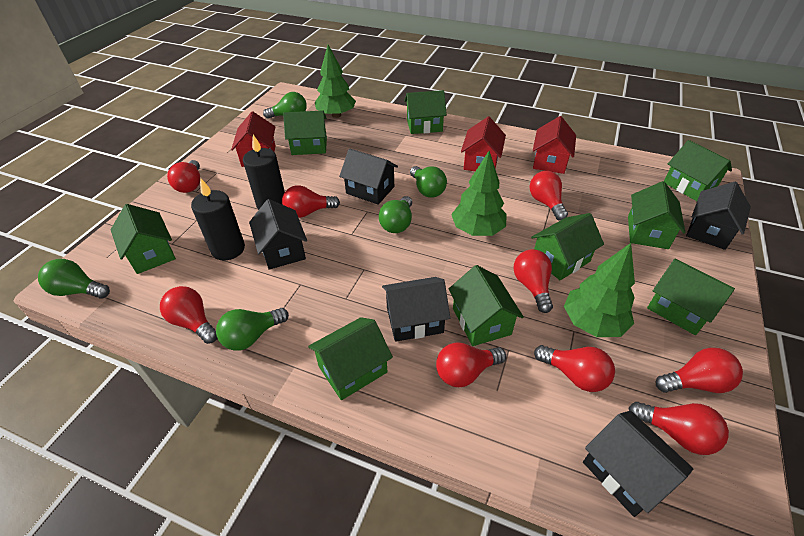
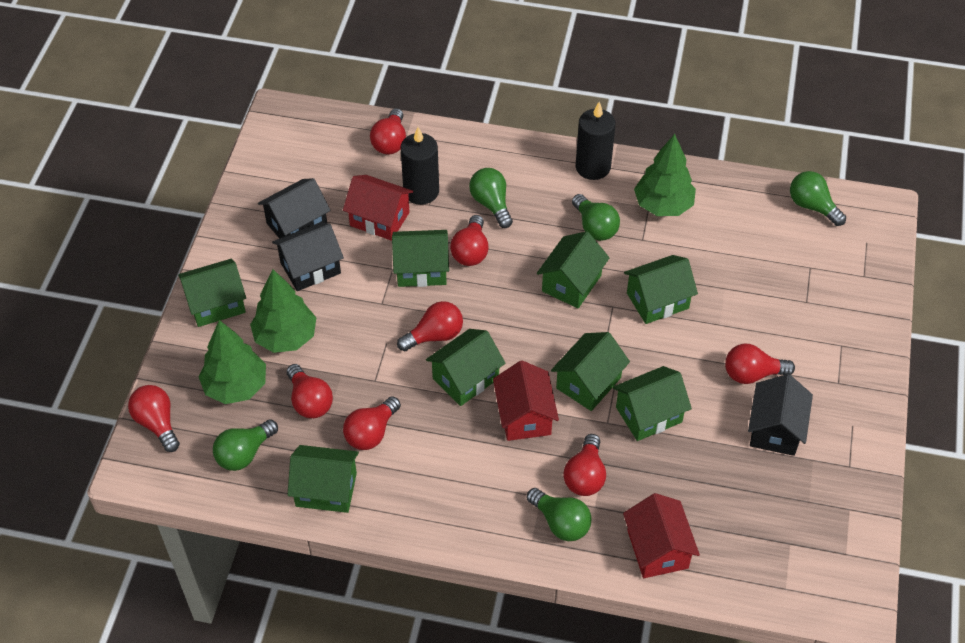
black house: [249,199,307,270] [339,148,398,205] [382,277,450,342] [583,411,693,517] [686,182,751,250] = 5 -> [258,178,331,239] [272,222,344,291] [748,374,813,456] = 3
green house: [111,204,176,274] [283,110,327,155] [308,317,393,400] [404,90,447,134] [449,265,524,346] [531,213,604,280] [628,181,686,249] [647,259,735,335] [664,140,732,201] = 9 -> [178,259,246,327] [287,445,359,513] [392,230,449,287] [426,329,506,406] [537,231,610,308] [551,332,630,411] [613,366,692,441] [624,255,698,324] = 8
red light bulb: [160,286,217,344] [167,160,200,193] [282,185,340,218] [436,342,506,387] [514,249,553,313] [530,171,568,220] [534,345,615,392] [629,402,729,455] [656,348,743,393] = 9 -> [128,385,180,452] [287,364,333,418] [343,396,401,450] [370,108,406,154] [397,301,463,351] [450,215,489,266] [563,434,606,496] [725,344,795,384] = 8

